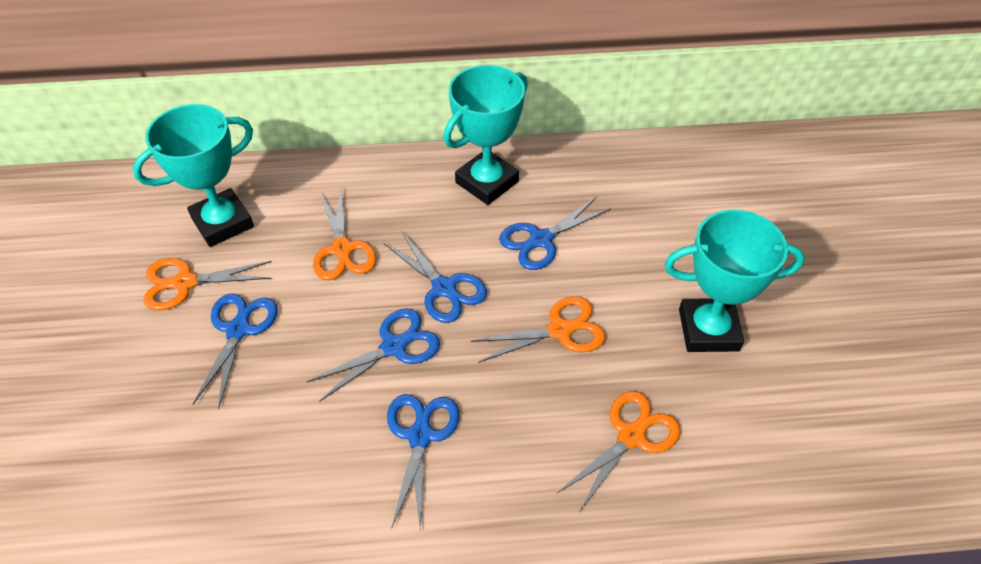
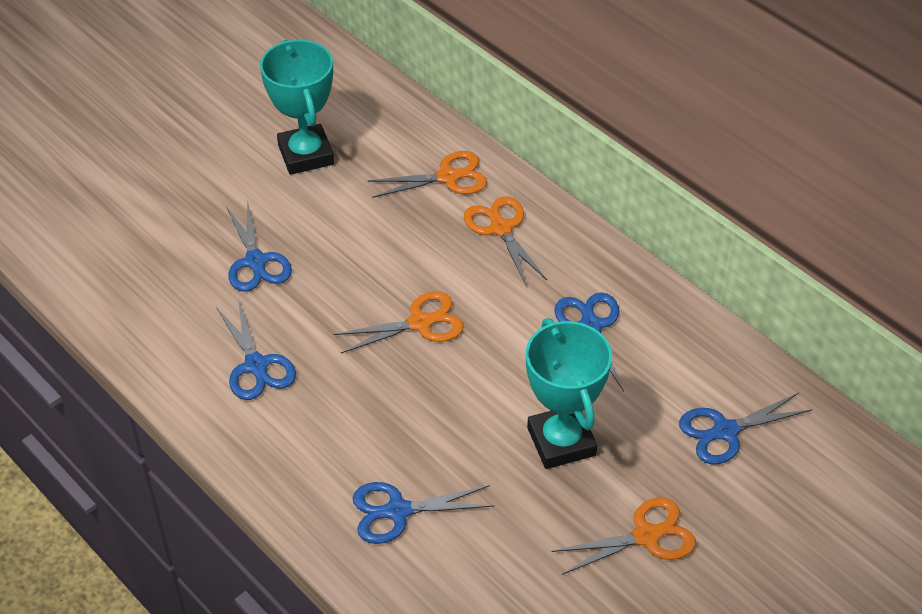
turquoise trophy: [133,104,254,247] [443,65,528,205] [665,210,805,352] = 3 -> [260,40,334,175] [526,318,612,469] = 2

